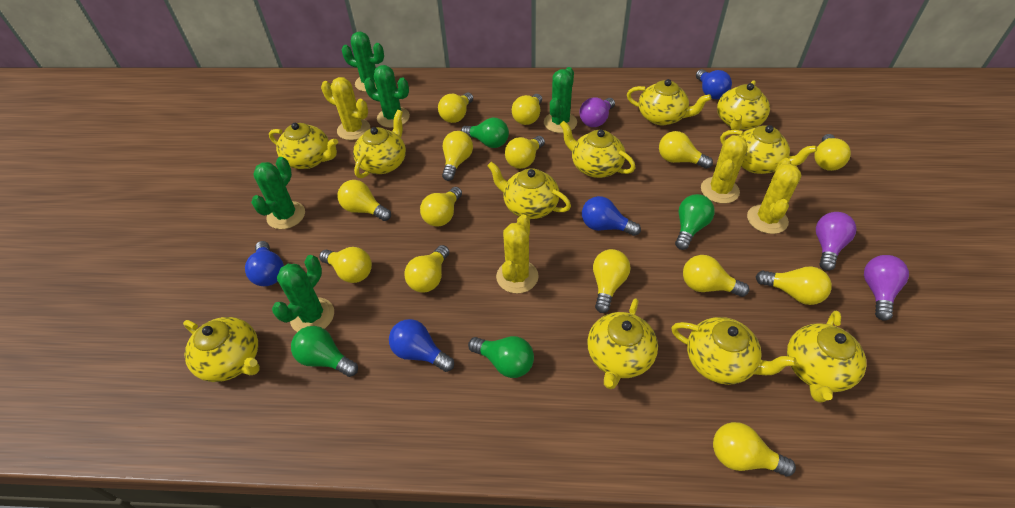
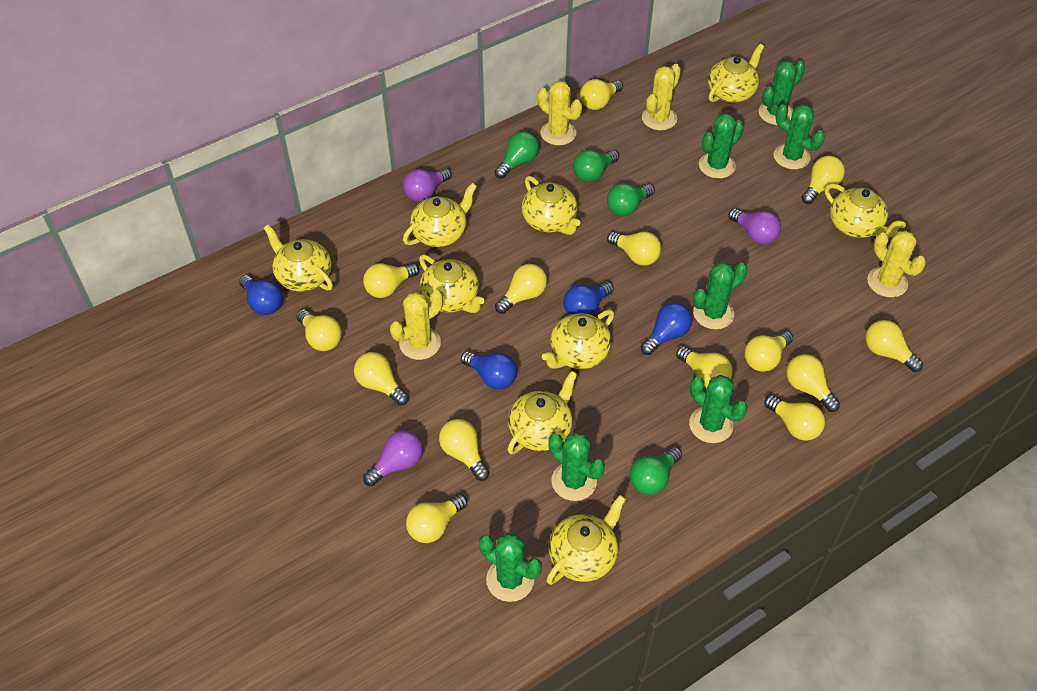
green cactus: [251,157,305,229] [272,255,334,332] [342,32,384,92] [364,65,410,128] [544,67,577,133] = 5 -> [479,533,542,602] [548,432,605,501] [689,375,747,443] [693,262,747,329] [699,113,744,179] [758,61,805,125] [774,104,825,170] = 7
yellow teapot: [183,317,260,382] [269,123,338,169] [353,110,406,178] [487,162,571,219] [559,121,636,178] [587,298,658,389] [627,79,711,125] [671,317,797,385] [717,80,770,130] [720,125,817,174] [787,311,867,403] = 11 -> [264,225,333,292] [403,183,477,247] [419,255,485,313] [508,371,578,454] [522,176,581,235] [542,310,614,369] [547,495,626,585] [708,44,764,103] [825,184,906,238] = 9

